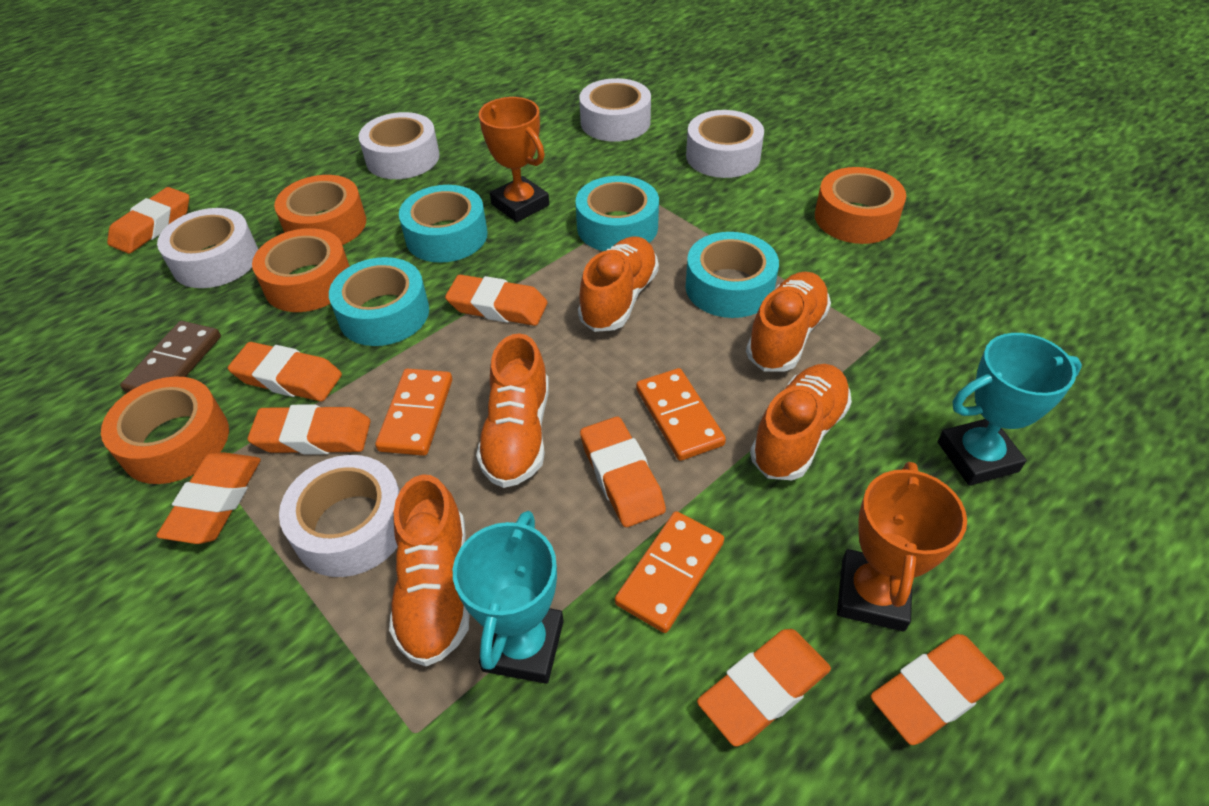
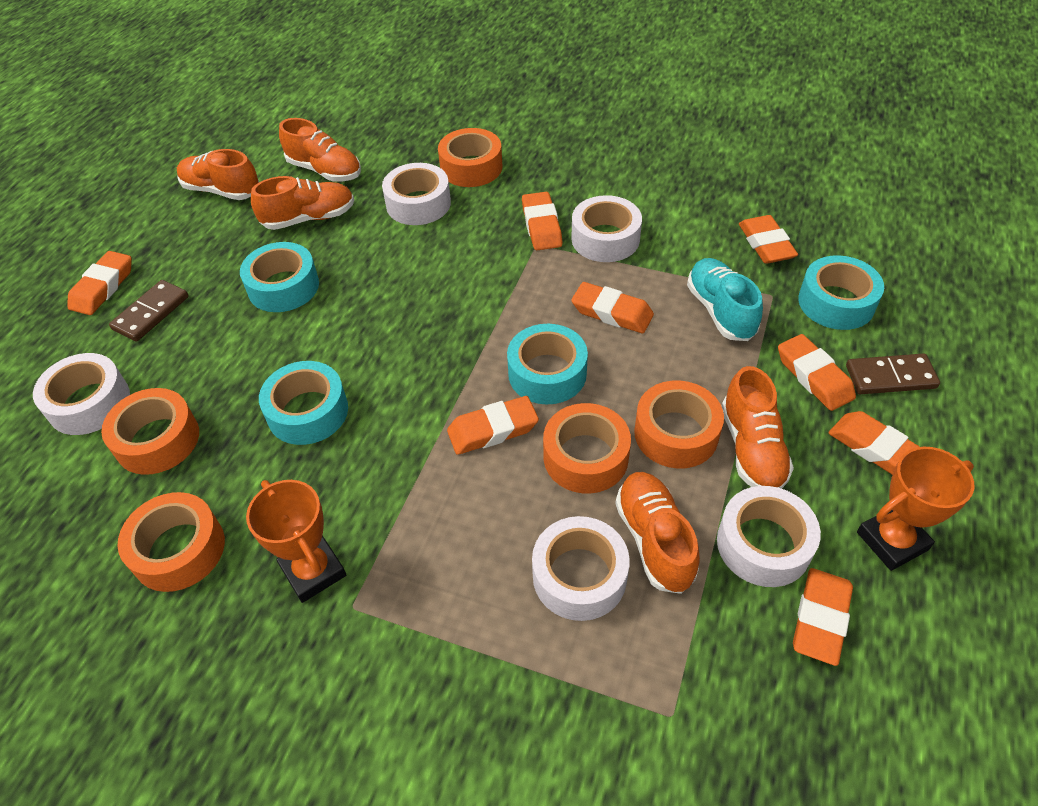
brown domino: [120,321,221,393] = 1 -> [109,280,189,342] [846,353,940,394] = 2
orange domino: [375,369,452,456] [615,511,724,633] [636,368,726,461] = 3 -> none = 0
orange tape: [101,377,229,484] [252,228,350,312] [274,175,366,245] [815,167,906,244] = 4 -> [101,388,199,475] [117,492,225,592] [438,128,502,187] [543,403,631,494] [634,380,724,468] = 5
turquoise shoe: none = 0 -> [687,258,763,341] = 1
turquoise trophy: [453,511,564,684] [938,333,1082,486] = 2 -> none = 0

